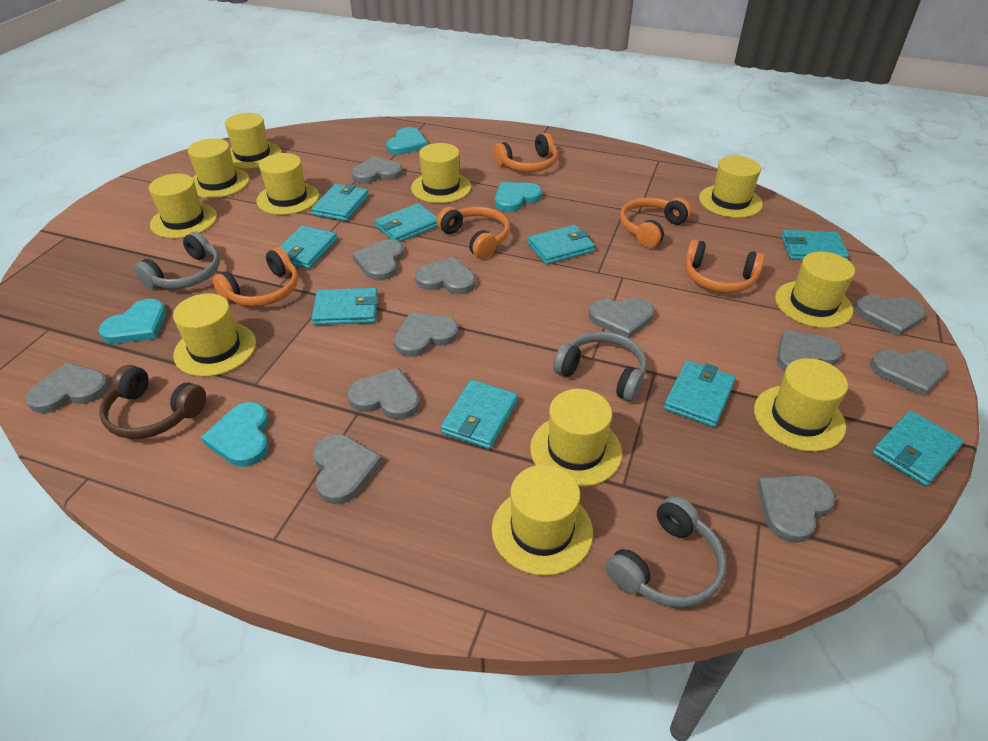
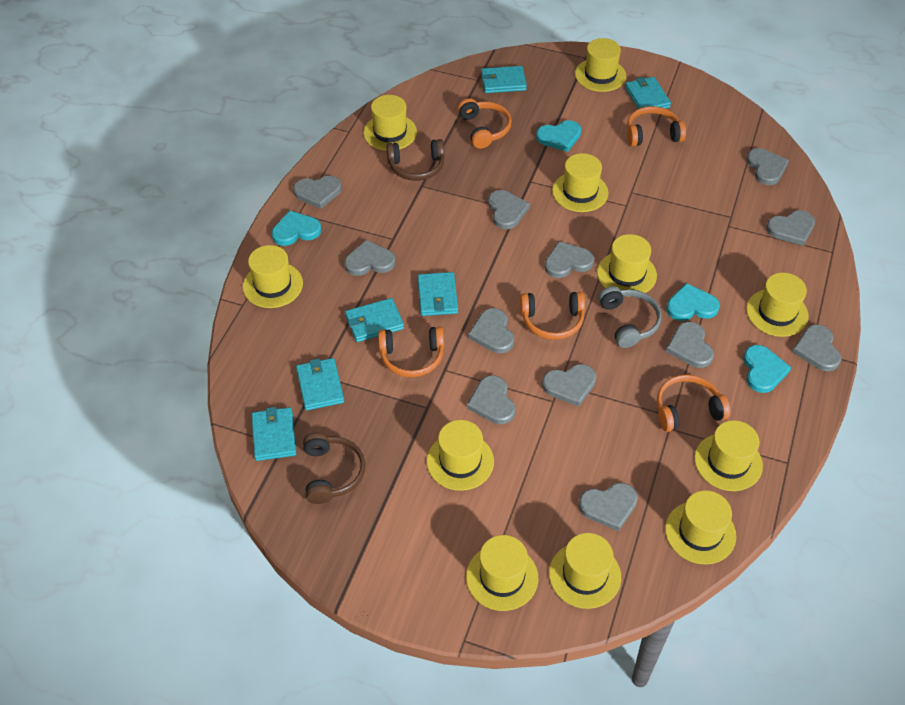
brown headphones: [99,365,206,439] = 1 -> [303,432,365,504] [386,139,445,181] = 2
grey headphones: [134,231,220,289] [553,331,647,402] [606,496,727,608] = 3 -> [598,286,662,348] = 1
turquoise wallet: [280,225,337,269] [311,184,369,221] [311,288,378,325] [375,203,438,242] [441,380,518,449] [528,225,595,265] [664,360,736,427] [781,230,849,260] [872,411,964,486] = 9 -> [251,407,296,461] [296,358,344,410] [345,298,404,342] [417,272,458,316] [481,66,527,93] [625,77,671,109] = 6

